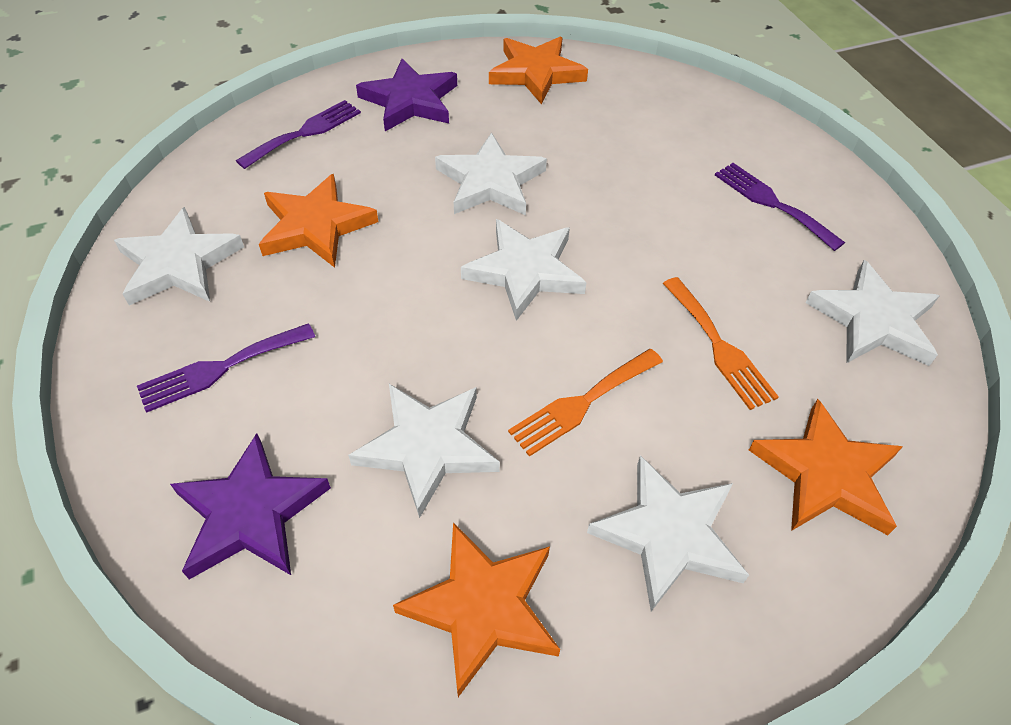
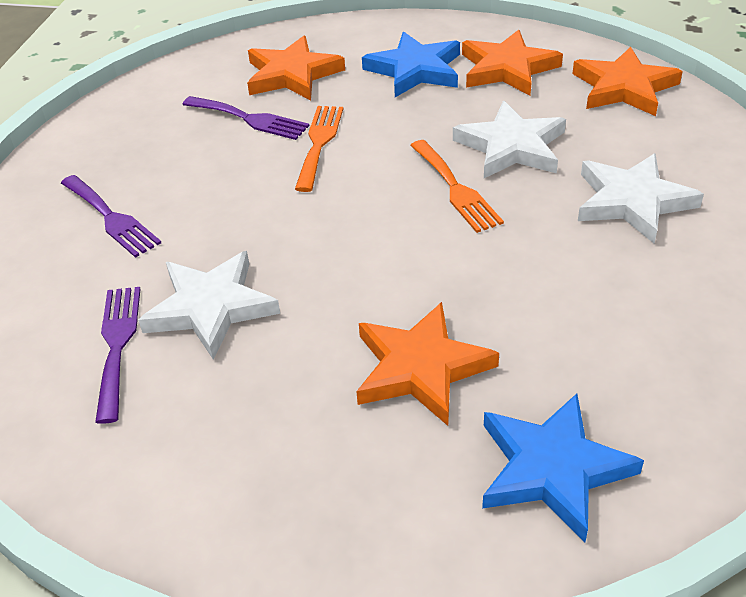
blue star: none = 0 -> [362,32,460,97] [482,394,644,543] = 2
purple star: [170,433,331,579] [356,59,457,131] = 2 -> none = 0
white star: [114,207,244,305] [348,384,500,518] [435,132,547,215] [461,219,587,321] [587,455,749,611] [805,260,939,366] = 6 -> [138,251,280,360] [453,101,566,178] [578,153,704,243] = 3

